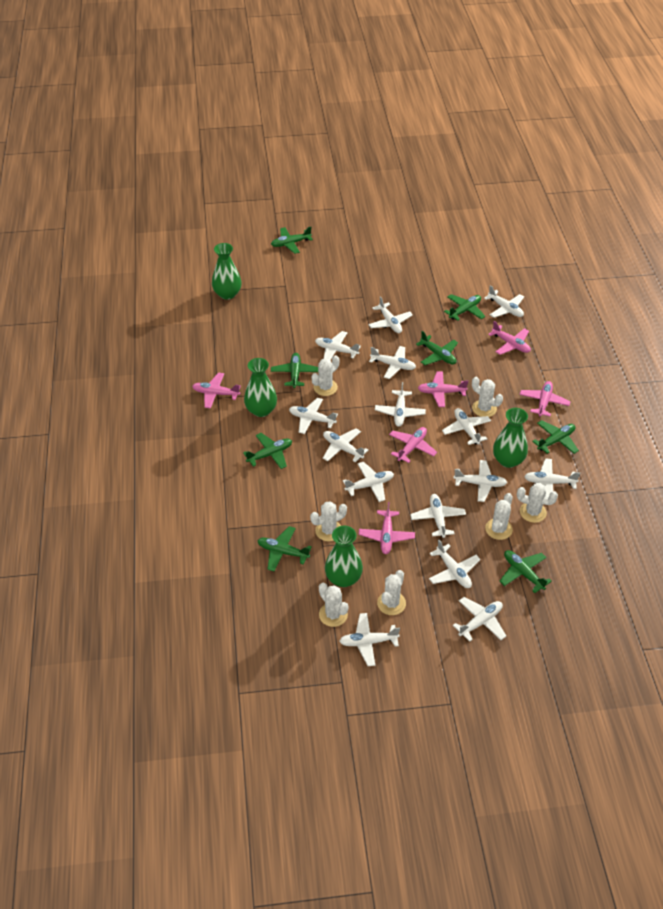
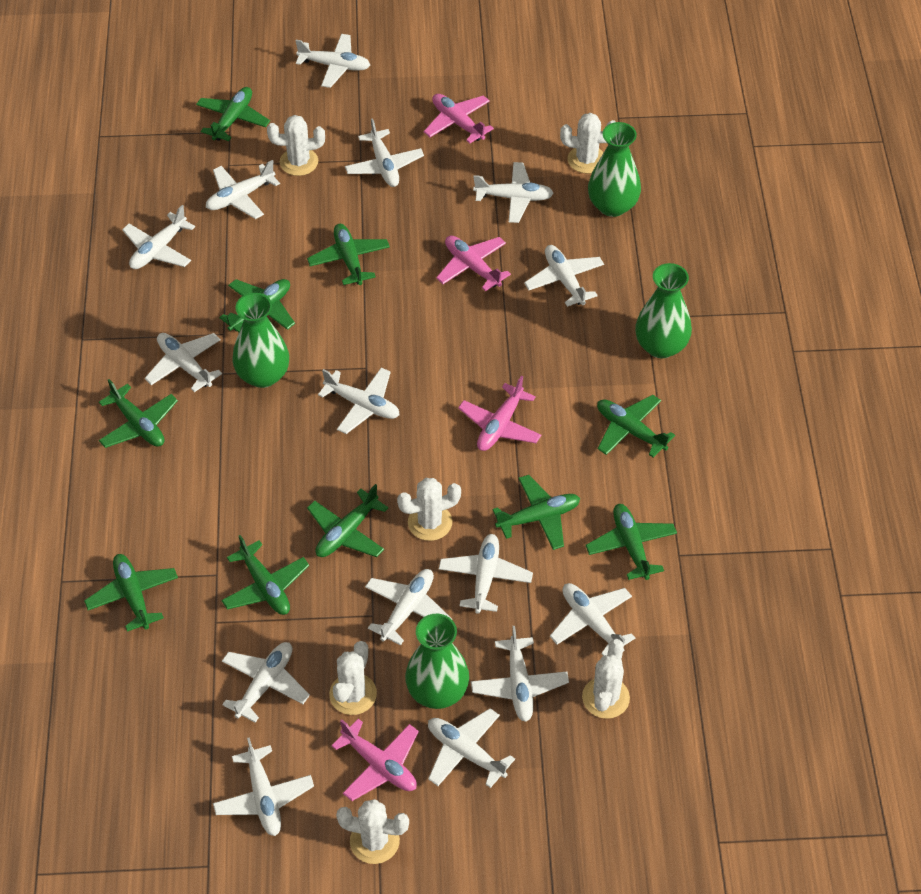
green plane: [243,433,292,469] [257,526,312,571] [271,227,313,254] [271,353,318,388] [416,331,458,365] [444,294,485,321] [500,550,552,593] [532,420,579,454] = 8 -> [84,554,178,632] [99,379,178,448] [196,87,270,141] [219,279,295,333] [221,535,309,615] [307,224,390,285] [307,484,388,557] [493,475,580,550] [586,504,677,580] [597,395,675,458] = 10
pink plane: [192,372,241,409] [359,502,415,554] [389,427,437,463] [418,371,468,407] [488,321,531,355] [520,381,571,417] = 6 -> [332,719,419,801] [424,94,494,144] [436,236,511,291] [458,376,541,451] = 4
white cactus: [310,501,347,542] [311,355,339,396] [319,583,348,627] [377,570,406,615] [472,377,503,417] [485,493,513,540] [517,483,558,523] = 7 -> [267,115,325,176] [329,641,377,715] [336,799,409,864] [397,478,461,541] [560,113,615,174] [582,639,630,719] = 6

